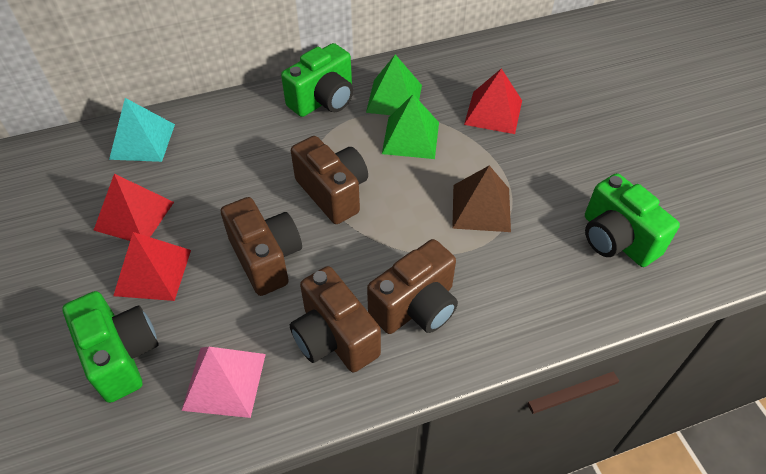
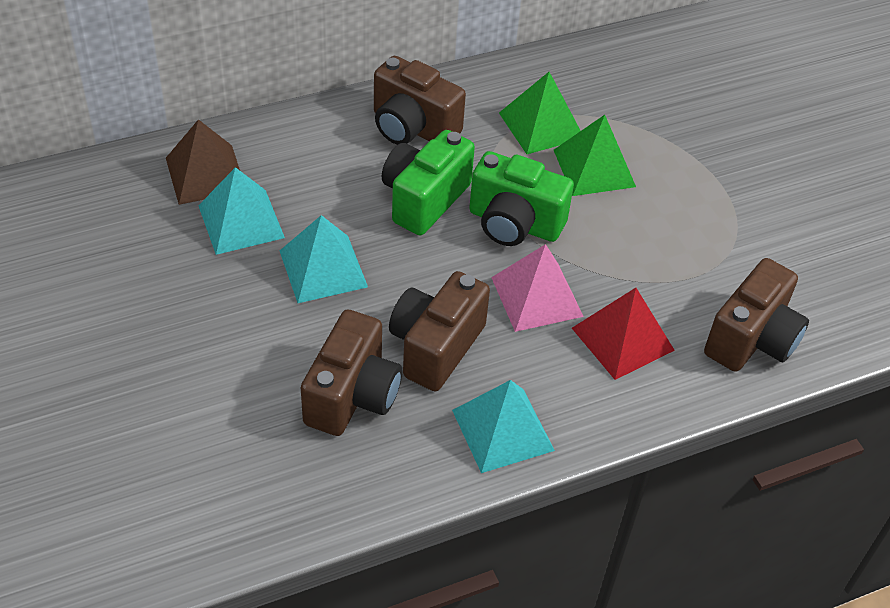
green camera: [62,291,158,403] [281,43,353,117] [585,173,680,267] = 3 -> [381,130,475,235] [469,151,574,246] = 2
red pyramid: [94,174,174,241] [113,232,191,301] [464,68,522,134] = 3 -> [572,288,675,380] = 1
turquoise pyramid: [109,98,175,162] = 1 -> [198,167,285,255] [280,215,368,303] [452,380,555,473] = 3

